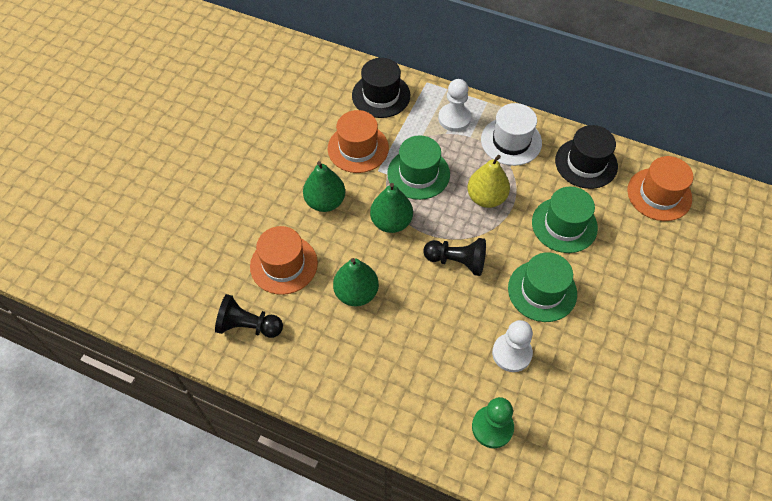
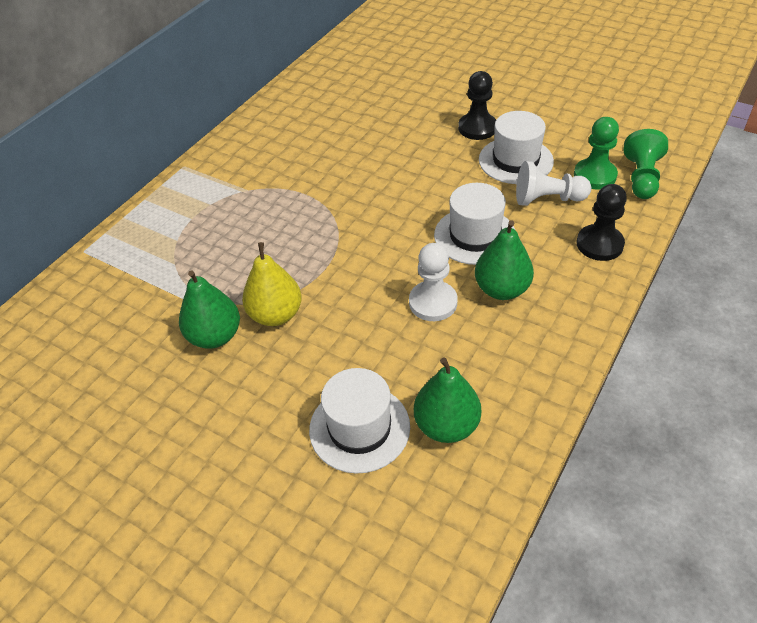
black hat: [352,58,410,118] [555,125,618,189] = 2 -> none = 0
green hat: [387,135,450,200] [508,252,577,322] [532,187,598,253] = 3 -> none = 0
green pawn: [472,397,514,448] = 1 -> [574,117,619,190] [624,129,668,199] = 2
orange hat: [250,226,318,295] [328,110,389,173] [627,156,693,221] = 3 -> none = 0
white hat: [481,103,542,166] = 1 -> [309,368,410,474] [434,183,515,265] [479,111,554,184] = 3

